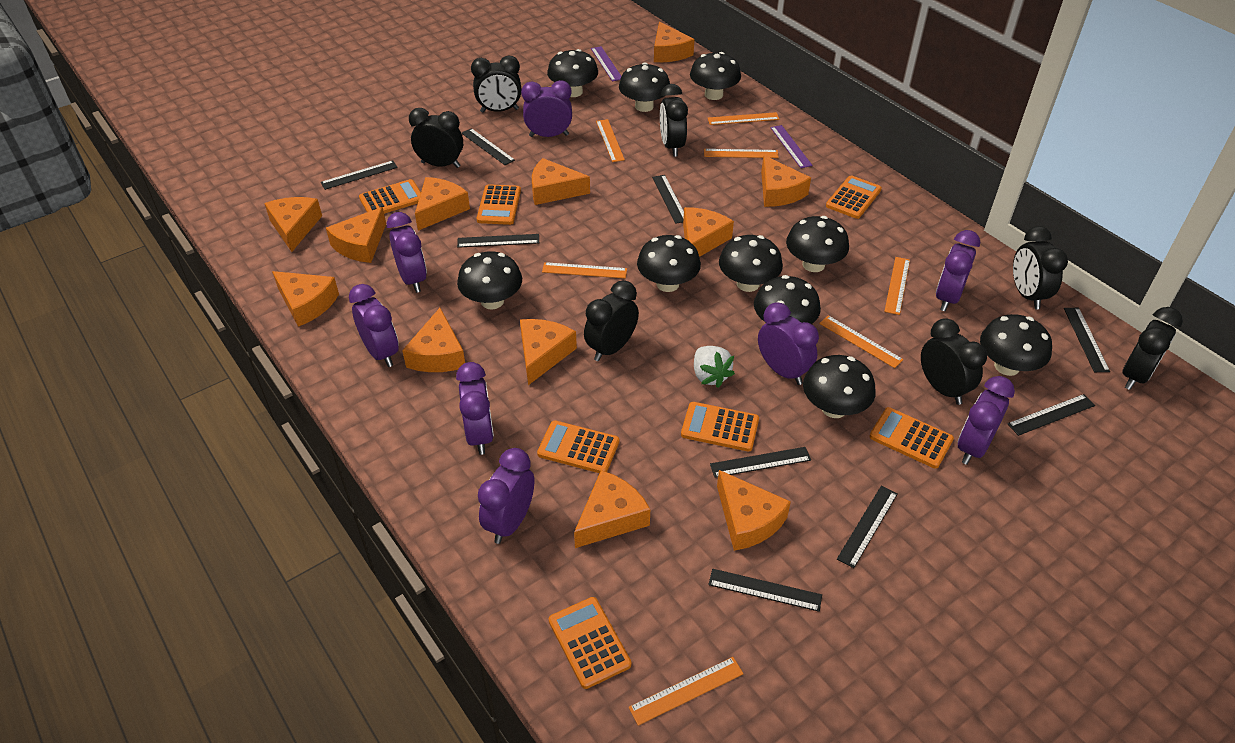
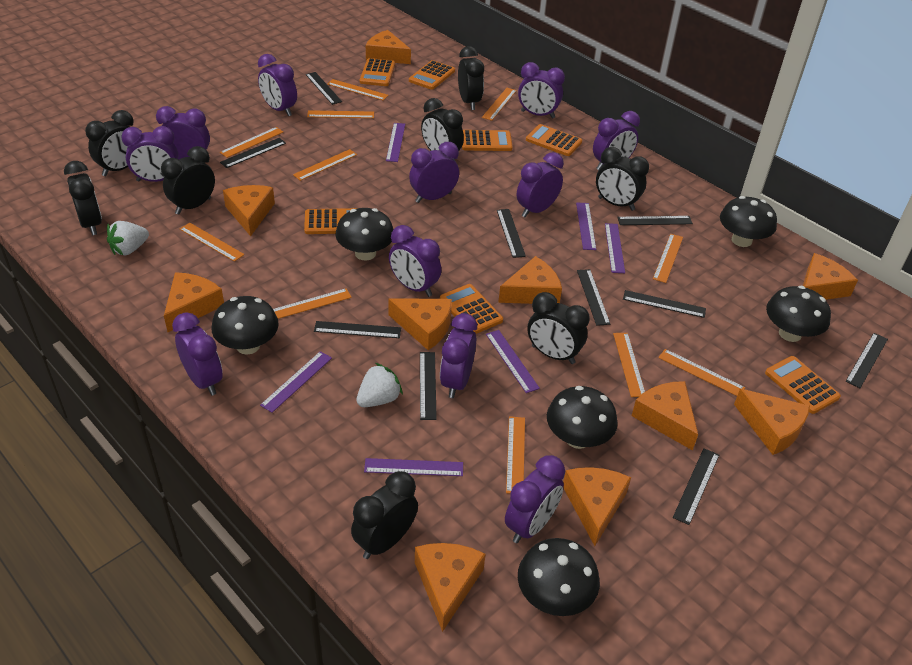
black clock: [409,108,463,168] [471,56,522,113] [584,280,639,361] [660,84,688,157] [921,318,987,405] [1013,226,1068,309] [1122,307,1183,390] = 7 -> [64,161,102,235] [85,110,134,176] [161,146,215,214] [351,471,418,559] [421,98,464,162] [458,46,484,110] [528,292,590,364] [596,147,649,211] = 8
black mushroom: [457,251,522,310] [547,49,598,97] [619,62,670,112] [637,235,701,292] [690,52,741,100] [719,235,783,292] [754,275,821,324] [786,216,849,272] [803,355,876,418] [980,314,1052,376] = 10 -> [211,296,279,355] [335,208,394,261] [518,538,600,616] [547,386,618,449] [720,196,777,247] [766,286,831,342] = 6
black ruler: [321,160,398,190] [457,234,539,248] [461,128,515,165] [652,175,684,224] [708,569,822,612] [710,447,811,478] [837,486,898,568] [1007,394,1095,436] [1064,308,1110,372] = 9 -> [220,138,286,168] [306,72,342,105] [314,321,401,338] [420,352,437,420] [497,209,526,258] [577,269,610,326] [617,216,693,225] [623,290,706,318] [673,448,719,525] [846,333,888,388] = 10
orange cheese: [264,197,322,252] [272,271,339,327] [326,207,386,263] [402,308,465,372] [415,177,470,231] [520,319,577,385] [532,158,590,205] [574,470,650,548] [654,22,694,62] [683,207,734,257] [717,470,791,551] [761,155,811,207] = 12 -> [164,272,224,332] [223,185,275,236] [366,30,411,64] [388,298,452,350] [415,543,486,632] [498,256,562,304] [563,467,631,546] [632,381,698,450] [734,388,810,455] [803,253,858,300] = 10
orange ruler: [542,262,627,278] [596,119,625,162] [629,657,744,726] [704,149,779,158] [708,112,780,125] [819,315,904,368] [884,257,910,315] = 7 -> [180,223,244,262] [220,127,283,158] [273,288,352,319] [293,149,357,181] [307,110,374,118] [327,79,389,101] [482,88,517,121] [506,416,525,494] [613,333,645,397] [653,234,683,283] [658,349,745,396] = 11
purple clock: [349,284,399,367] [387,212,427,293] [456,362,494,455] [478,448,535,544] [521,80,572,137] [758,302,819,385] [936,230,980,311] [958,376,1015,465] = 8 -> [121,126,179,182] [156,106,210,160] [172,312,223,396] [258,54,297,116] [389,225,441,297] [409,142,459,203] [440,313,477,398] [505,455,565,543] [517,152,564,218] [518,62,565,119] [593,111,640,170] = 11
purple ruler: [591,46,621,81] [770,125,813,168] = 2 -> [260,351,332,413] [364,458,463,476] [386,123,405,162] [486,330,540,393] [576,203,596,250] [605,223,625,273] = 6
white strawberry: [694,346,735,388] = 1 -> [107,221,149,255] [356,363,403,407] = 2

